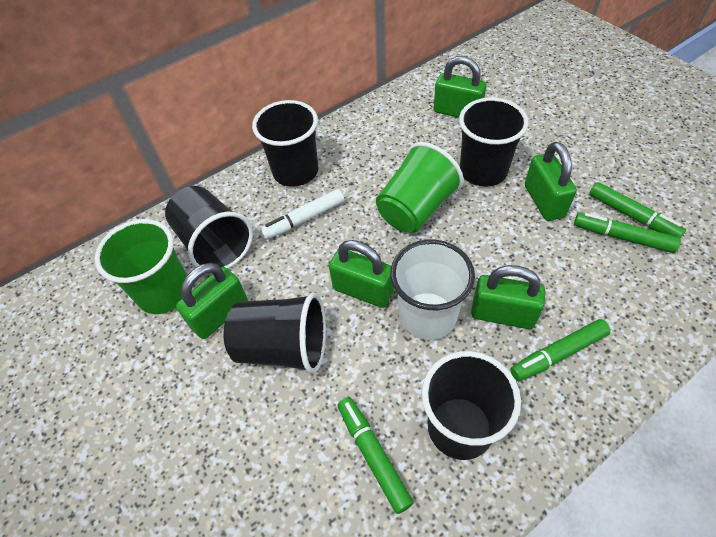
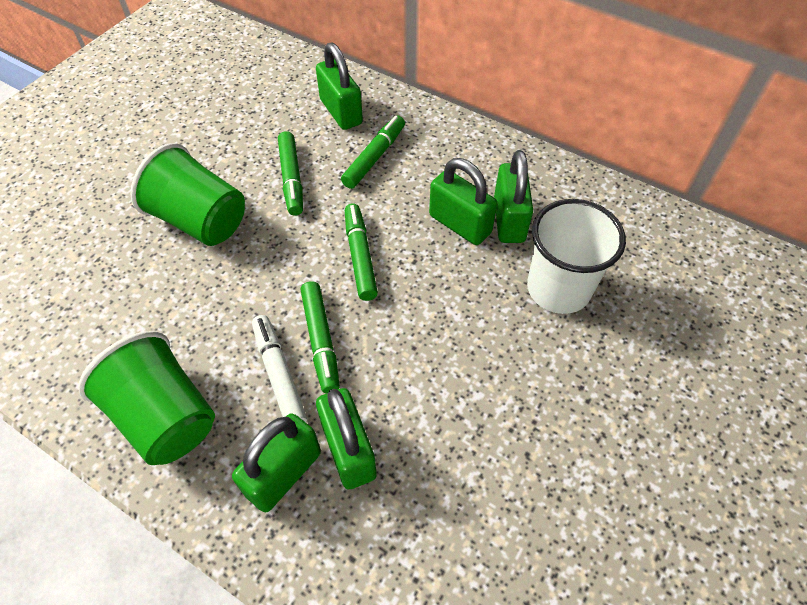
black cup: [165,186,253,269] [224,292,326,374] [252,100,318,187] [422,351,521,460] [459,97,529,187] = 5 -> none = 0

